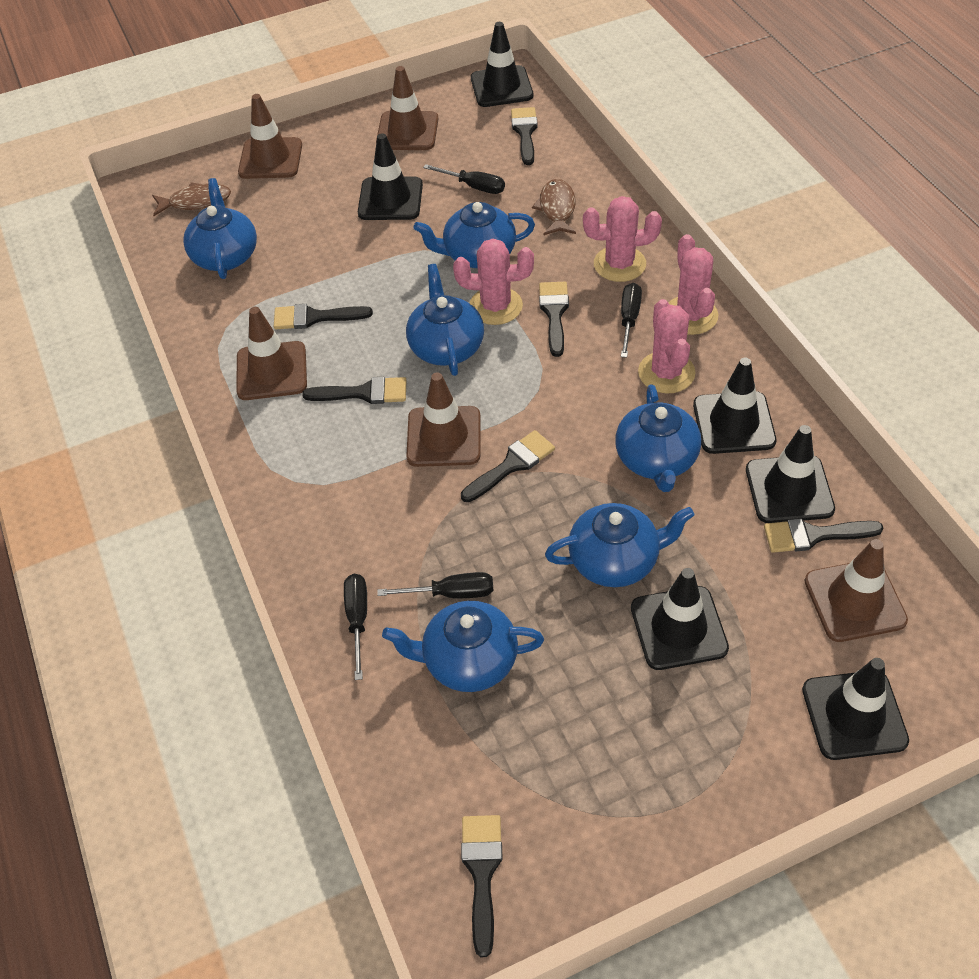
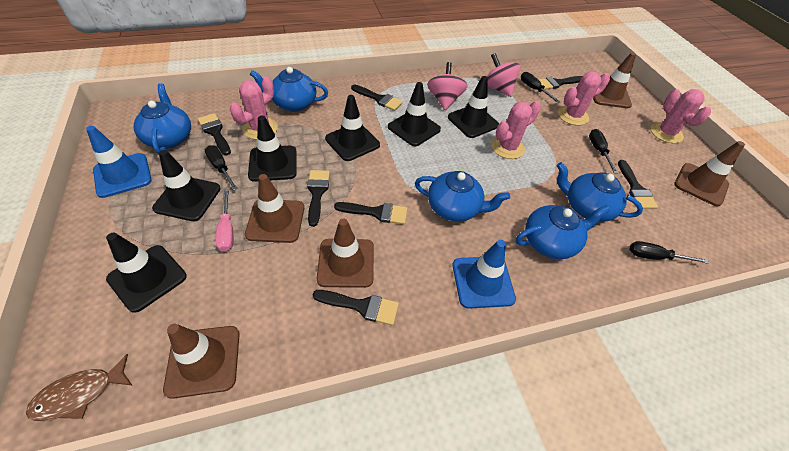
blue teapot: [183,178,257,279] [382,601,544,692] [406,264,484,376] [413,202,535,268] [545,503,694,587] [615,384,701,492] = 6 -> [134,83,191,154] [250,67,328,112] [415,171,510,222] [516,205,610,259] [557,162,643,222] = 5
blue traffic cone: none = 0 -> [86,126,152,198] [453,240,516,309] = 2
brown fish: [152,183,231,216] [532,179,576,235] = 2 -> [26,354,132,421] = 1
pink screwdriver: none = 0 -> [216,190,233,252] = 1
pink spinning top: none = 0 -> [427,62,467,110] [487,53,521,97] = 2

